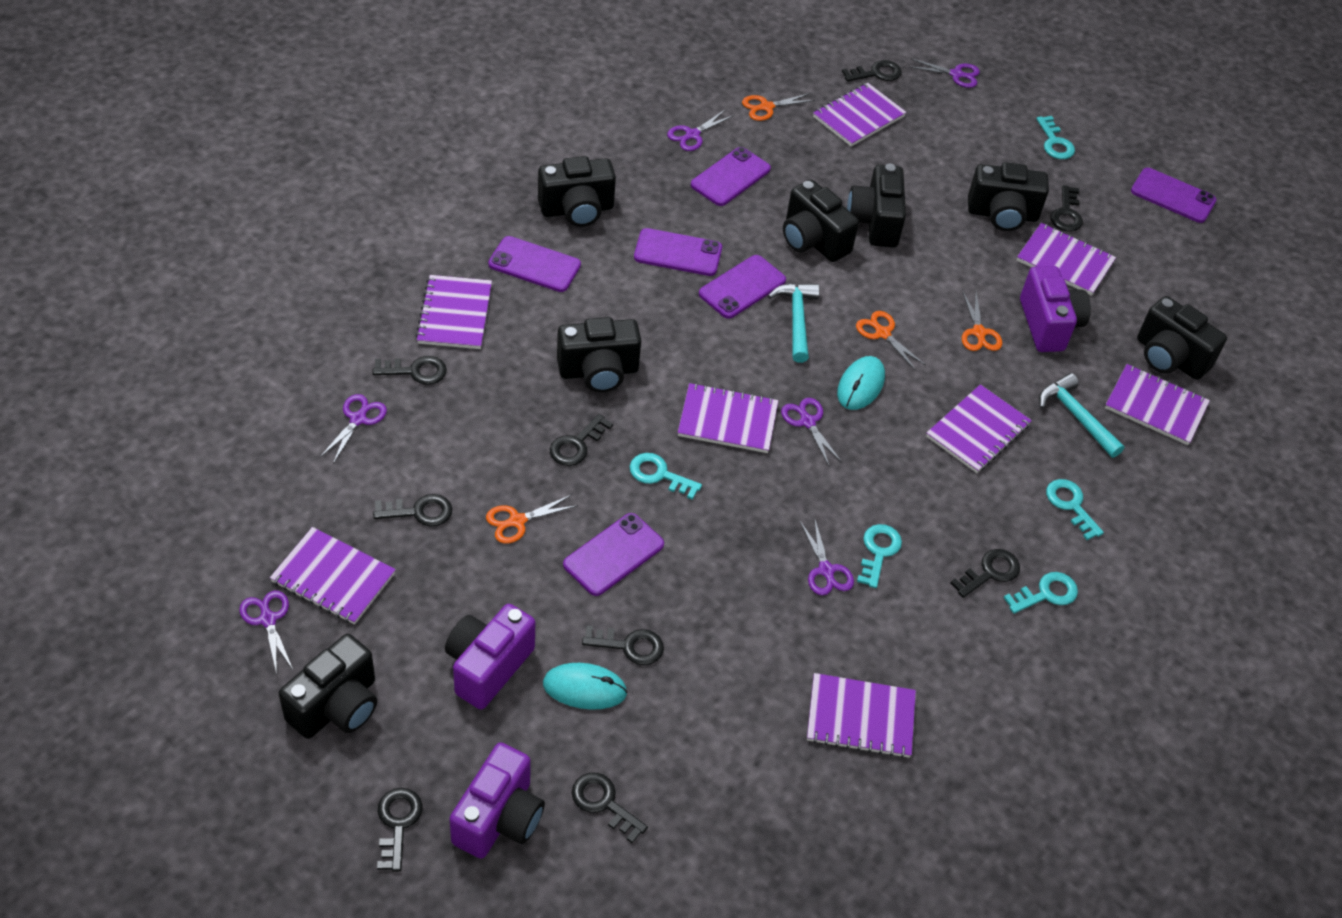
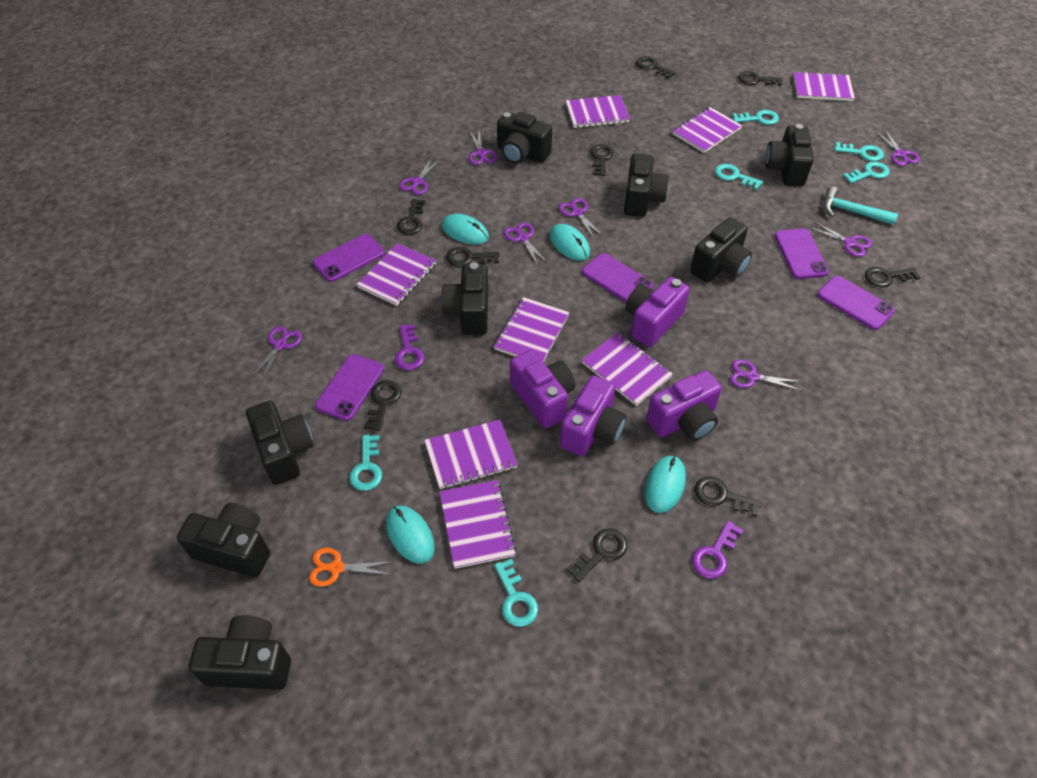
black camera: [279,634,377,739] [538,156,616,227] [557,317,641,392] [783,180,859,262] [847,164,906,247] [968,162,1049,231] [1137,296,1227,380] = 7 -> [177,503,270,577] [188,615,291,690] [246,401,314,485] [441,262,488,335] [497,112,552,164] [624,153,669,217] [690,217,752,282] [765,124,814,186] = 8
orange scissors: [486,495,578,544] [742,93,815,121] [856,311,926,371] [962,291,1002,351] = 4 -> [309,548,392,587] = 1
purple camera: [445,604,535,710] [450,742,545,859] [1020,266,1091,352] = 3 -> [510,350,575,428] [560,375,626,456] [625,277,690,347] [646,370,722,441] = 4
purple key: none = 0 -> [395,324,425,370] [692,520,743,579] = 2
purple phone: [488,236,581,292] [563,513,664,596] [634,228,722,276] [691,147,771,206] [699,255,786,319] [1131,168,1217,223] = 6 -> [313,234,385,282] [315,354,384,421] [582,253,653,302] [774,228,829,279] [817,276,895,330] = 5
purple scissors: [239,590,293,674] [319,394,387,464] [667,110,734,151] [781,398,842,465] [800,517,854,596] [908,58,980,88] = 6 -> [251,326,302,381] [399,158,440,195] [469,130,497,165] [504,222,548,265] [559,198,603,238] [730,360,802,391] [809,221,872,257] [877,130,920,166] = 8
turquoise hammer: [768,283,820,363] [1039,373,1124,458] = 2 -> [823,186,898,225] = 1
turquoise key: [630,453,702,500] [857,524,902,588] [1003,572,1078,614] [1036,116,1075,159] [1046,479,1104,540] = 5 -> [349,435,382,491] [494,559,538,627] [715,164,763,190] [732,110,779,125] [835,142,884,161] [843,162,890,183] = 6
turquoise mouse: [543,663,627,710] [837,356,885,410] = 2 -> [386,506,435,564] [442,214,489,245] [550,224,590,261] [645,456,686,513] = 4

